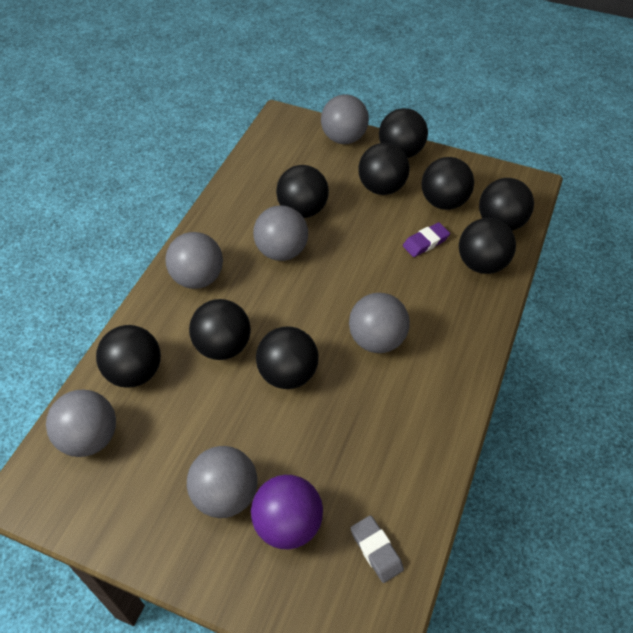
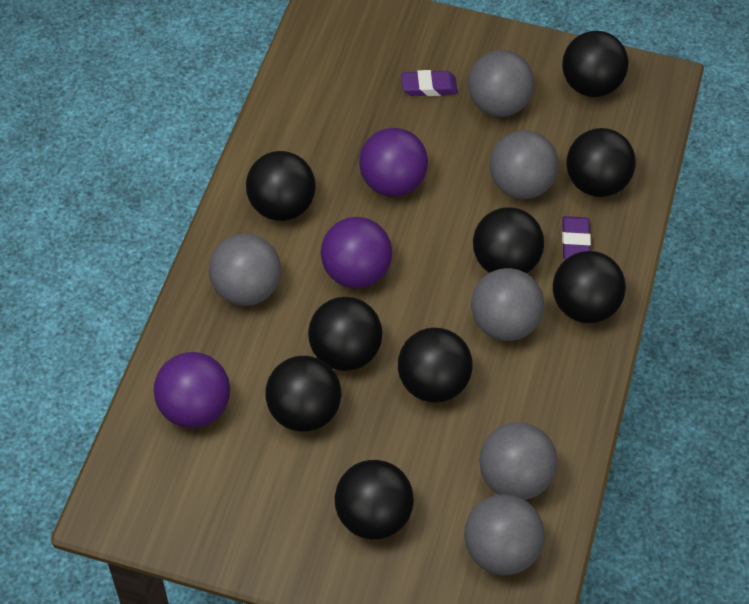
grey eraser: [351,515,404,583] = 1 -> none = 0
purple ball: [251,475,323,549] = 1 -> [154,352,230,428] [321,217,392,289] [359,128,428,197] = 3
purple eraser: [403,222,450,257] = 1 -> [401,70,458,96] [562,216,591,260] = 2

